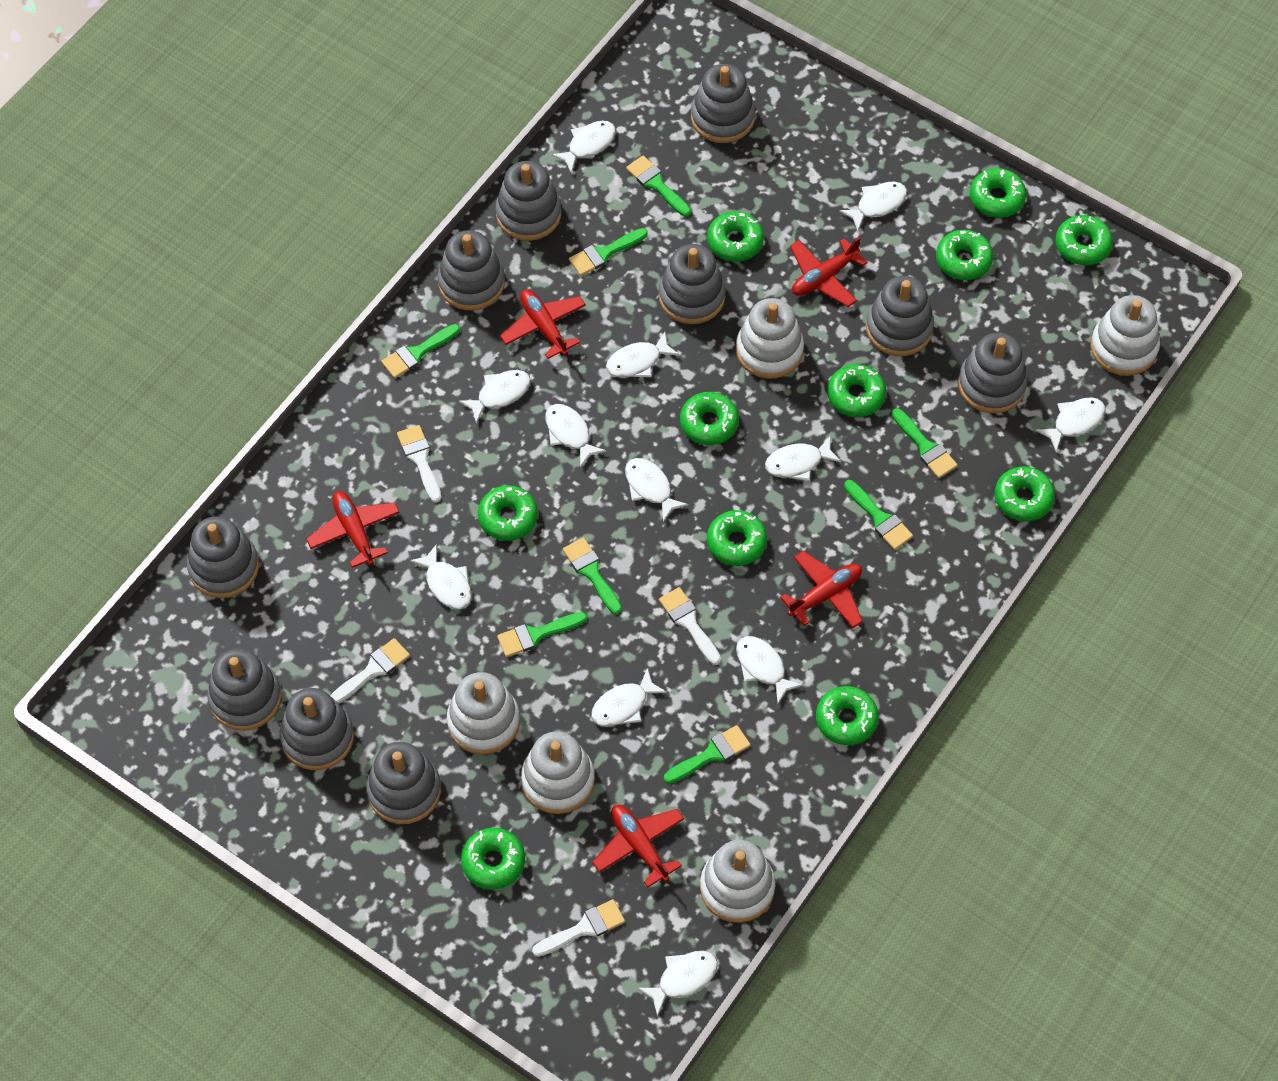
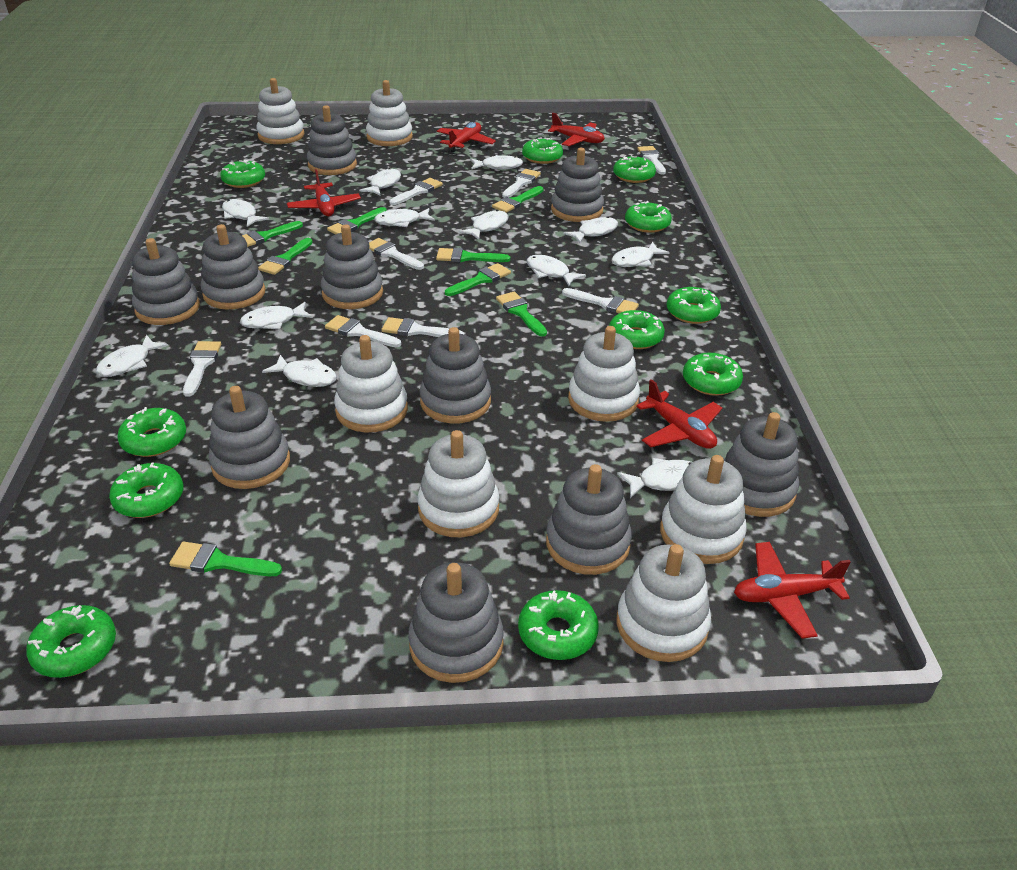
white brush: [330,638,410,704] [397,425,441,503] [532,899,625,957] [659,587,721,665] = 4 -> [183,341,221,397] [325,315,401,347] [369,238,424,270] [382,317,465,337] [389,178,443,205] [502,169,541,198] [562,288,639,313] [637,146,666,175] = 8
white stacking toy: [447,672,520,755] [521,731,595,814] [700,840,775,923] [736,298,804,379] [1091,295,1160,376] = 5 -> [256,78,304,144] [334,335,408,432] [366,80,413,146] [417,430,500,537] [568,326,640,422] [617,544,711,662] [660,455,747,564] = 7

